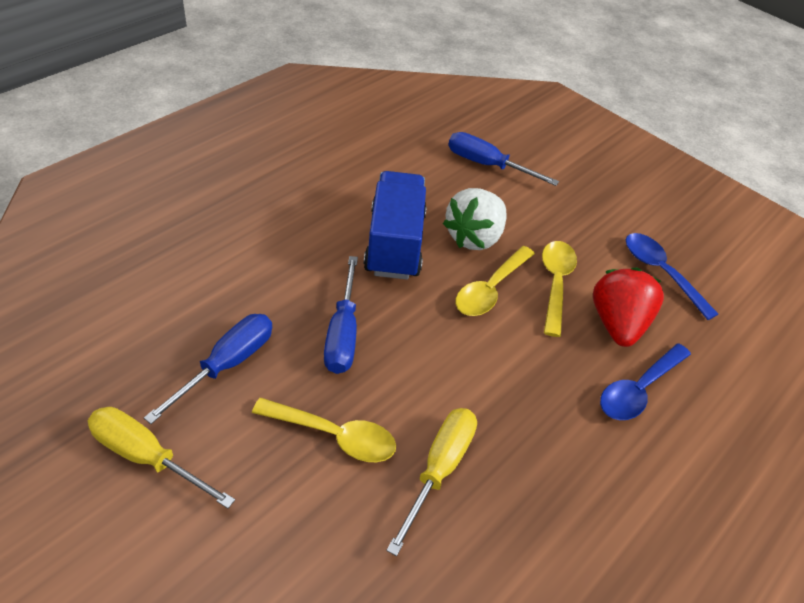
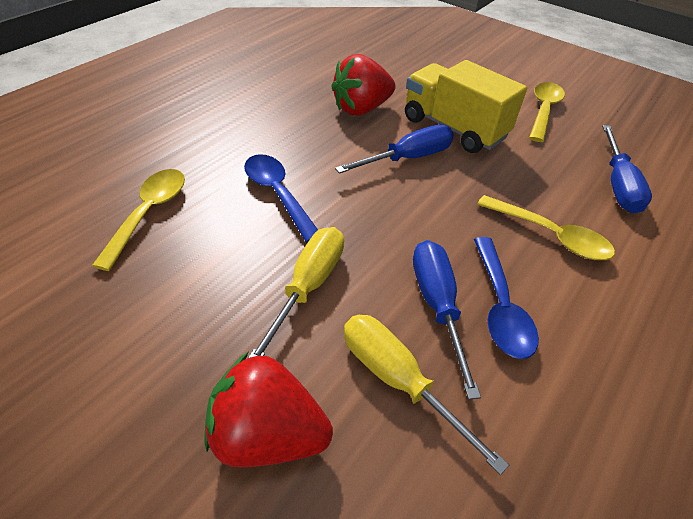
blue truck: [364,171,427,280] = 1 -> none = 0
red strawberry: [593,268,664,347] = 1 -> [204,352,333,467] [331,54,396,115] = 2
white strawberry: [443,188,507,250] = 1 -> none = 0
yellow truck: none = 0 -> [405,60,527,153] = 1

